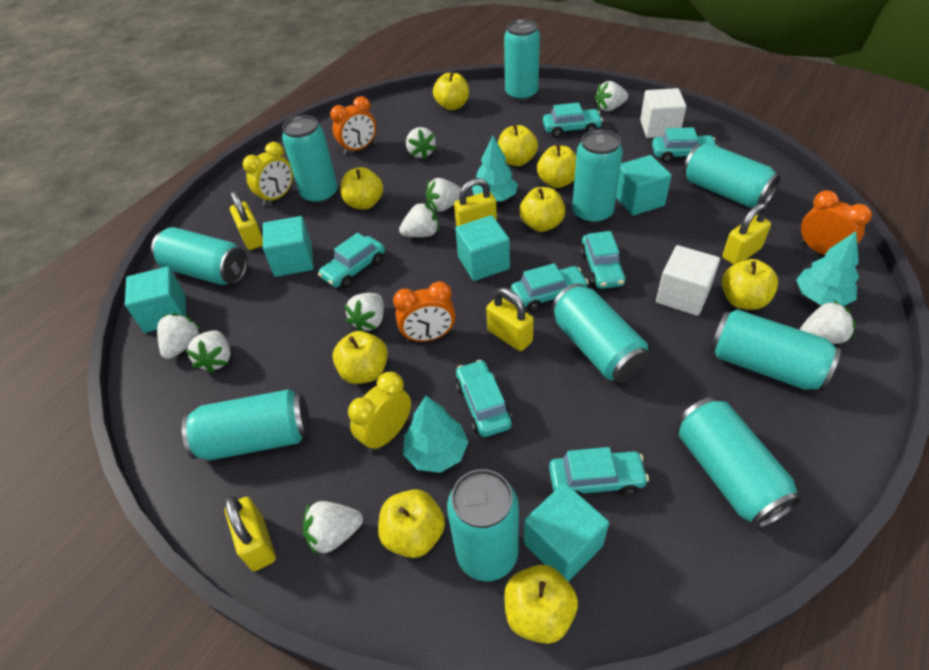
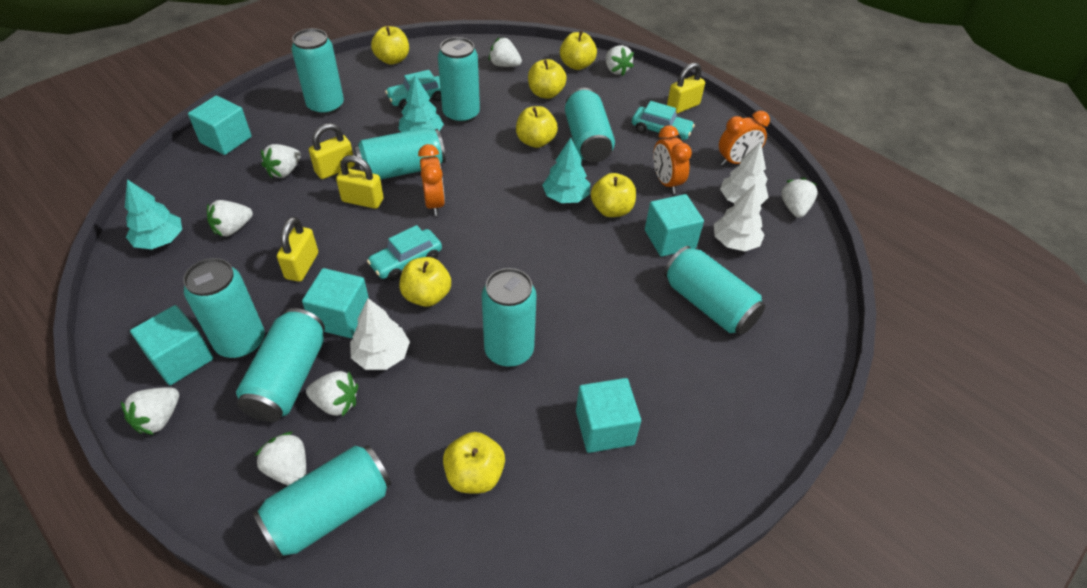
turquoise can: [151,227,248,285] [182,389,310,460] [282,115,338,204] [447,469,519,582] [504,19,540,101] [551,284,650,383] [572,129,623,224] [678,397,802,528] [683,143,781,207] [710,309,841,391] = 10 -> [183,258,265,359] [236,308,325,422] [253,445,391,559] [292,28,344,115] [354,128,446,180] [438,37,480,124] [482,268,537,367] [565,88,615,163] [664,246,765,335] = 9
turquoise car: [318,233,385,288] [455,360,512,437] [511,263,589,312] [543,102,603,137] [549,447,649,497] [580,231,626,289] [652,127,717,163] = 7 -> [367,225,442,281] [385,70,441,109] [632,101,695,140] = 3
white cube: [640,88,686,138] [656,245,720,316] = 2 -> none = 0
white strawberry: [157,313,201,359] [185,331,230,373] [303,501,363,556] [344,293,384,331] [399,202,439,237] [406,127,436,159] [426,178,461,212] [595,81,628,111] [800,301,856,344] = 9 -> [121,387,179,435] [207,200,253,237] [255,432,306,486] [261,144,301,178] [306,371,358,417] [489,37,522,67] [606,45,634,76] [781,178,818,218] = 8
white tree: none = 0 -> [350,298,410,370] [714,184,764,251] [720,142,769,204] = 3
yellow apple: [333,331,388,384] [341,167,383,210] [378,489,445,558] [433,72,469,110] [498,124,538,166] [504,565,578,644] [519,187,565,232] [537,144,576,188] [722,259,778,310] = 9 -> [371,26,409,65] [399,257,451,307] [443,432,505,493] [516,106,558,148] [528,59,567,99] [560,31,597,70] [591,173,636,217] = 7
yellow clock: [243,142,293,206] [348,372,411,452] = 2 -> none = 0
yellow padlock: [225,496,276,571] [230,191,263,250] [454,178,497,226] [486,288,534,351] [722,203,771,265] = 5 -> [277,217,318,282] [309,123,355,179] [336,155,384,209] [667,62,705,114] = 4

